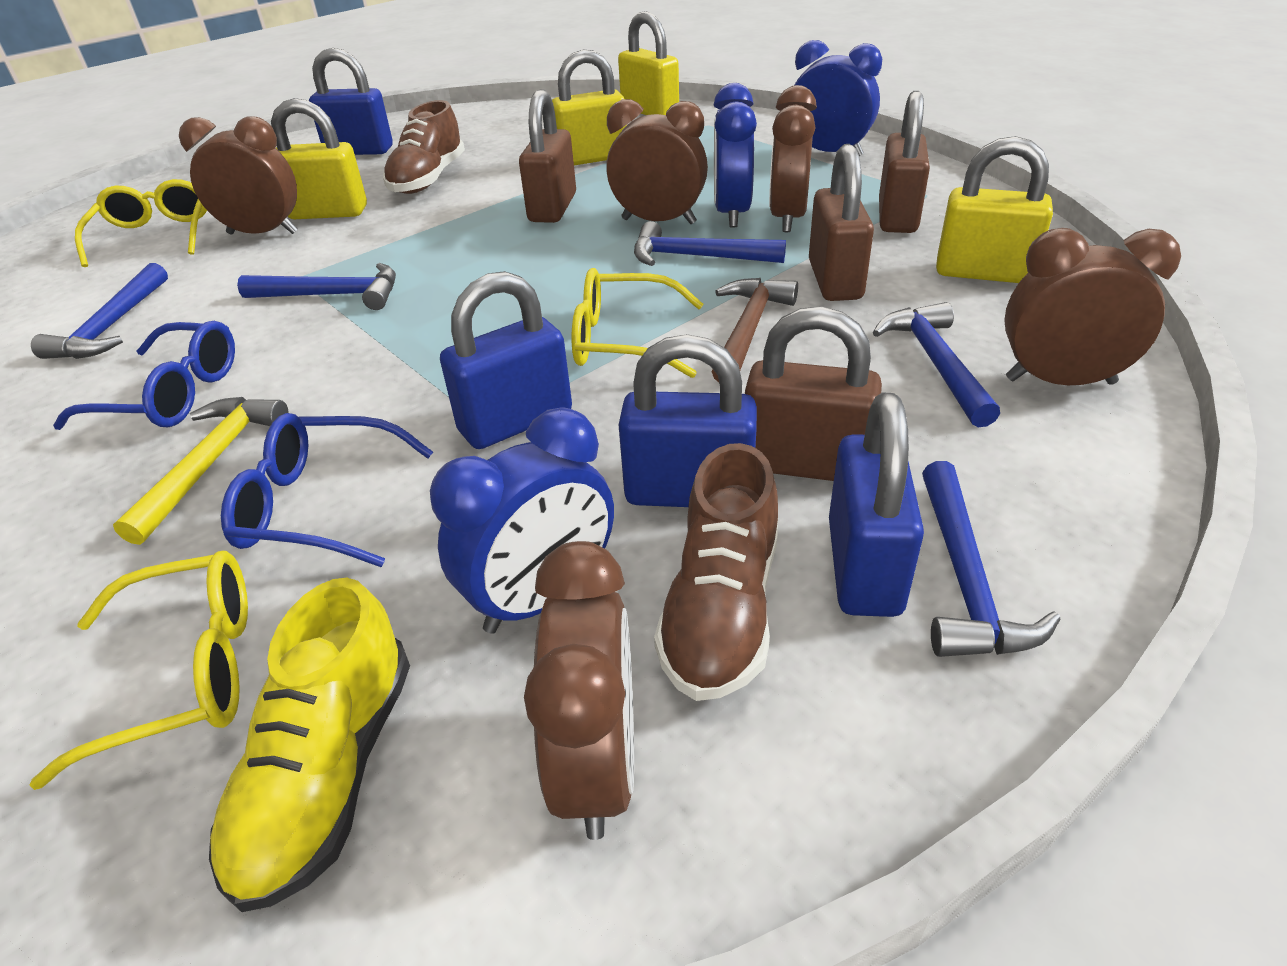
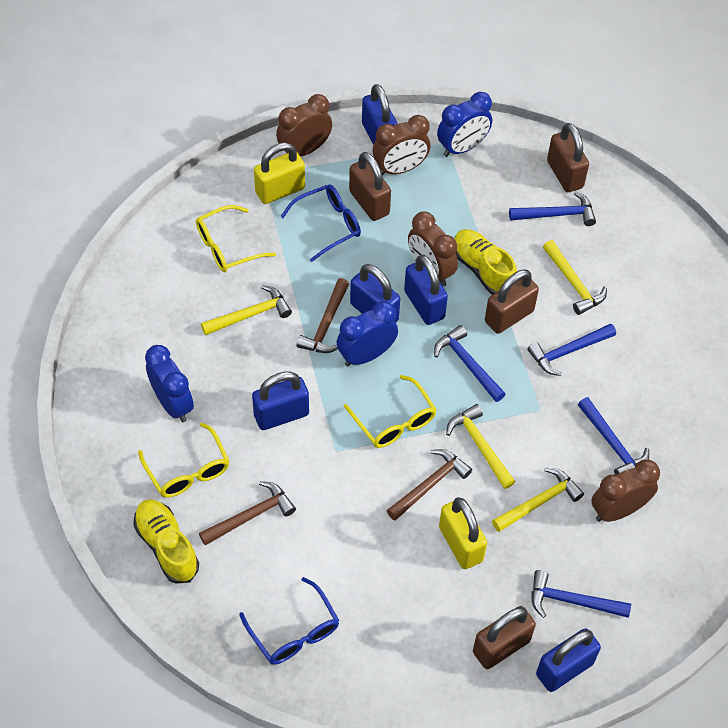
blue padlock: [309,48,393,155] [440,271,572,449] [619,334,757,507] [829,393,924,617] = 4 -> [252,371,309,430] [350,264,400,323] [362,84,397,145] [404,255,448,325] [536,628,601,692] = 5
brown clock: [179,116,298,234] [524,541,634,840] [606,99,708,224] [769,85,817,232] [1004,228,1181,385] = 5 -> [276,94,332,157] [373,115,430,175] [408,211,458,287] [591,459,660,522] = 4
brown hammer: [712,278,798,382] = 1 -> [199,481,296,545] [297,278,349,353] [387,449,472,521] = 3
brown shoe: [383,100,465,194] [654,443,778,701] = 2 -> none = 0
yellow hammer: [113,397,289,545] = 1 -> [201,285,292,335] [446,404,515,489] [492,468,584,532] [543,240,607,315] = 4
yellow padlock: [271,98,367,219] [552,50,627,166] [618,11,679,115] [936,136,1053,283] = 4 -> [254,143,305,204] [439,497,487,569] = 2
yellow shoe: [209,578,410,912] = 1 -> [133,499,199,584] [454,229,517,295] = 2

